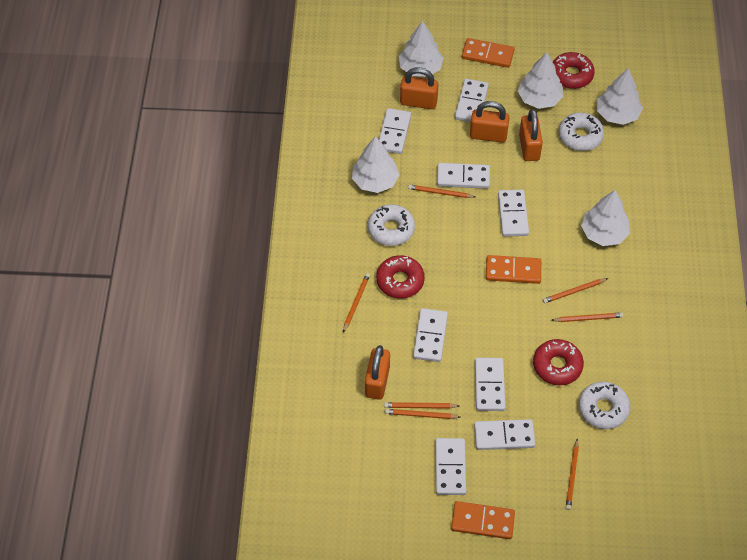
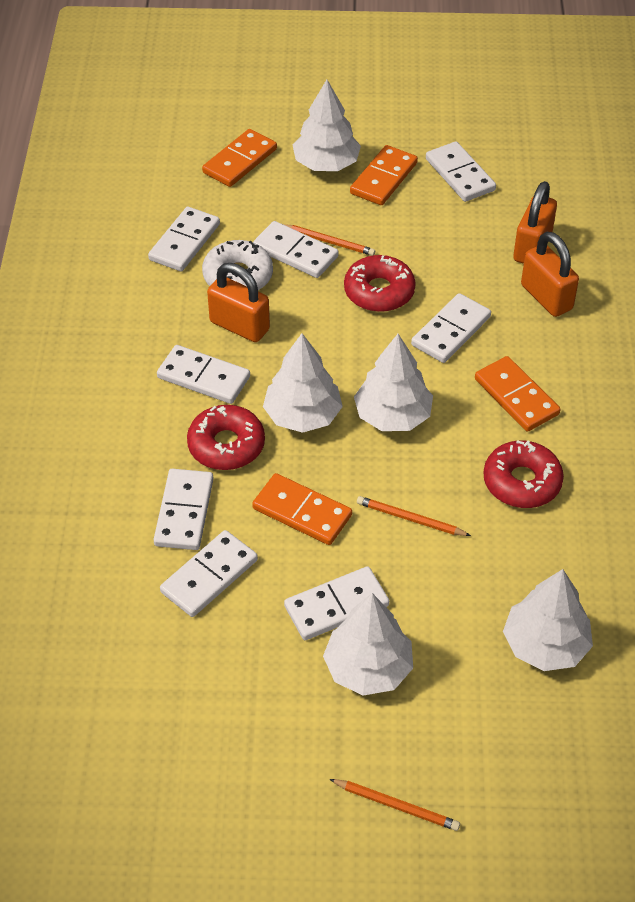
orange domino: [451,501,515,539] [462,38,515,68] [486,255,541,284] = 3 -> [202,129,277,187] [252,473,352,545] [350,145,418,205] [475,356,561,432] = 4
orange padlock: [365,345,390,400] [400,67,438,109] [470,101,510,143] [519,109,543,161] = 4 -> [207,263,270,342] [513,181,557,264] [521,232,579,317] = 3
orange pencil: [343,273,370,332] [384,402,459,409] [385,409,460,419] [408,184,475,198] [543,278,608,303] [551,312,624,322] [566,439,579,510] = 7 -> [283,224,375,256] [330,779,460,831] [357,496,471,536] = 3
white donut: [368,204,415,246] [559,112,604,151] [579,381,630,429] = 3 -> [202,240,273,290] = 1

